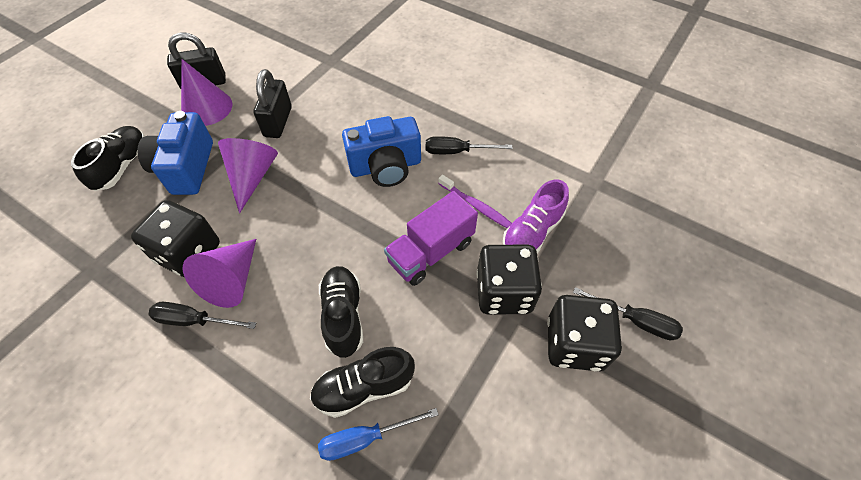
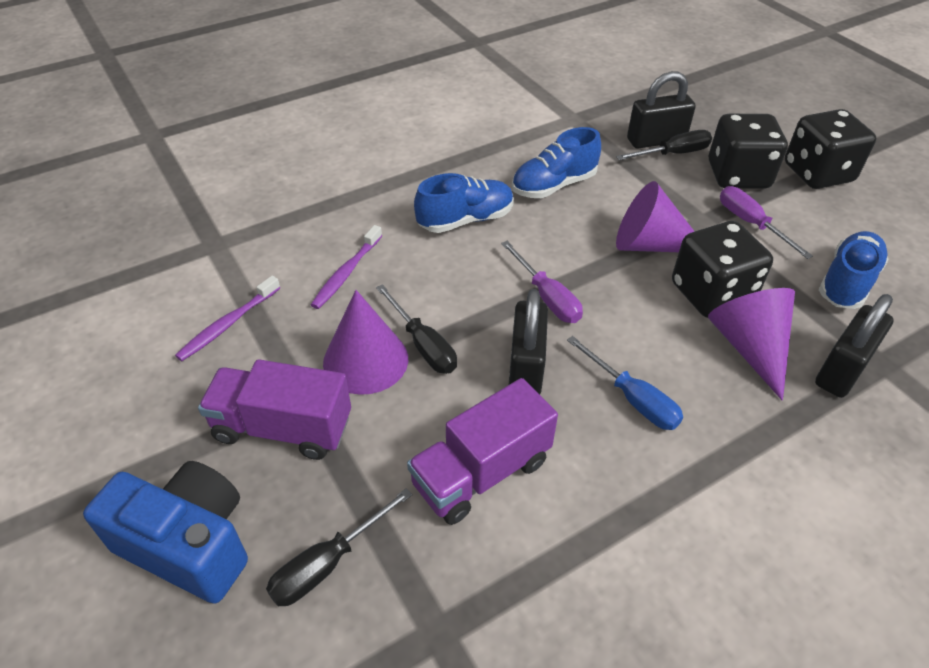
black padlock: [167,33,226,89] [253,69,292,138] = 2 -> [509,289,548,395] [627,71,696,149] [815,294,894,398] = 3
black shoe: [71,126,145,191] [310,347,415,418] [319,266,363,358] = 3 -> none = 0
blue camera: [137,111,213,195] [342,116,421,187] = 2 -> [83,461,248,604] = 1
blue shoe: none = 0 -> [414,173,514,233] [512,127,601,198] [819,231,889,309] = 3
purple screwdriver: none = 0 -> [501,241,583,323] [720,186,813,259] = 2
purple shoe: [503,180,569,253] = 1 -> none = 0
purple toothbrush: [438,175,512,228] = 1 -> [175,276,280,361] [311,225,382,309] = 2
purple truck: [384,191,478,286] = 1 -> [198,359,351,460] [407,378,558,525] = 2

